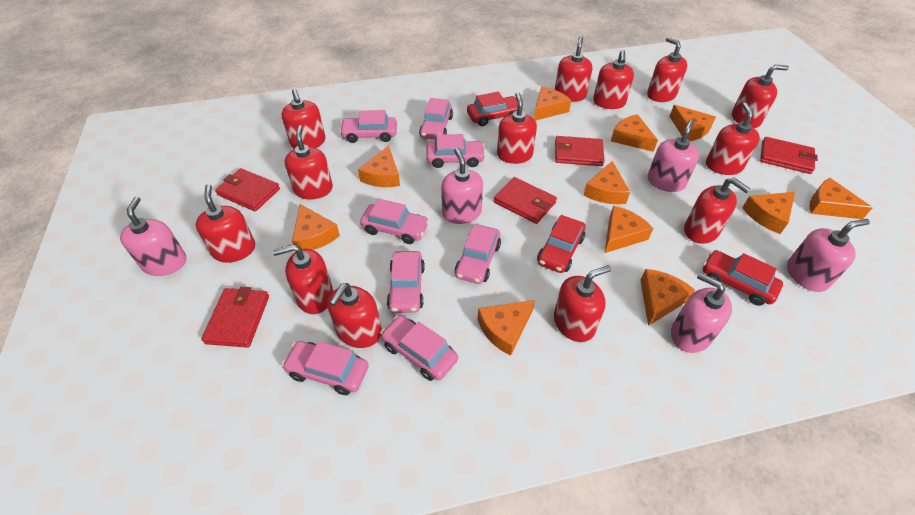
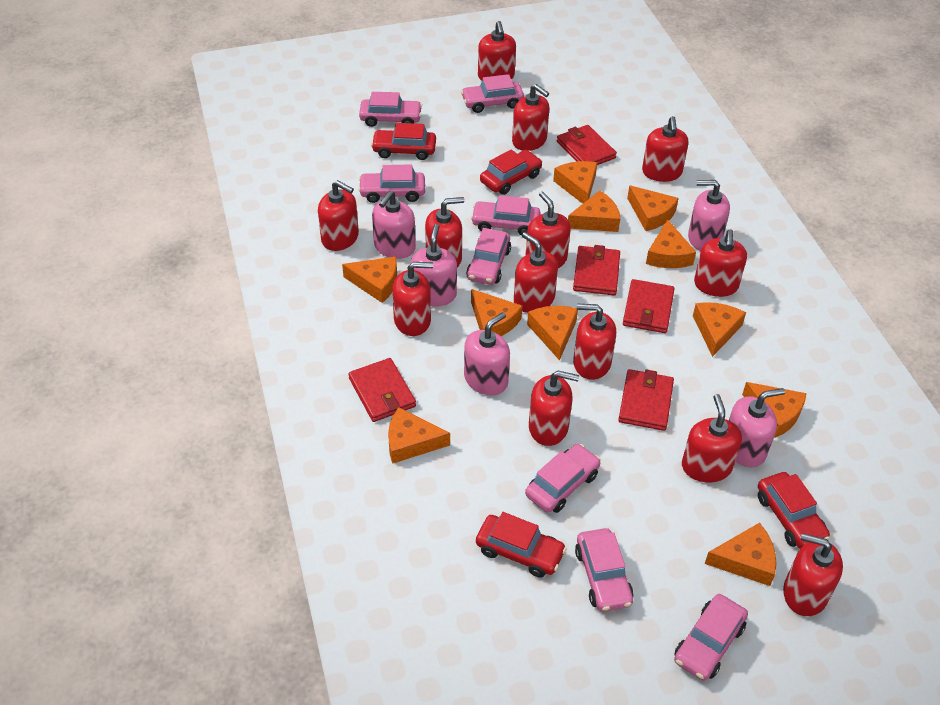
red car: [467,92,523,126] [537,215,586,273] [703,250,783,306] = 3 -> [371,123,436,160] [476,512,567,578] [480,149,543,195] [758,472,830,549] = 4

